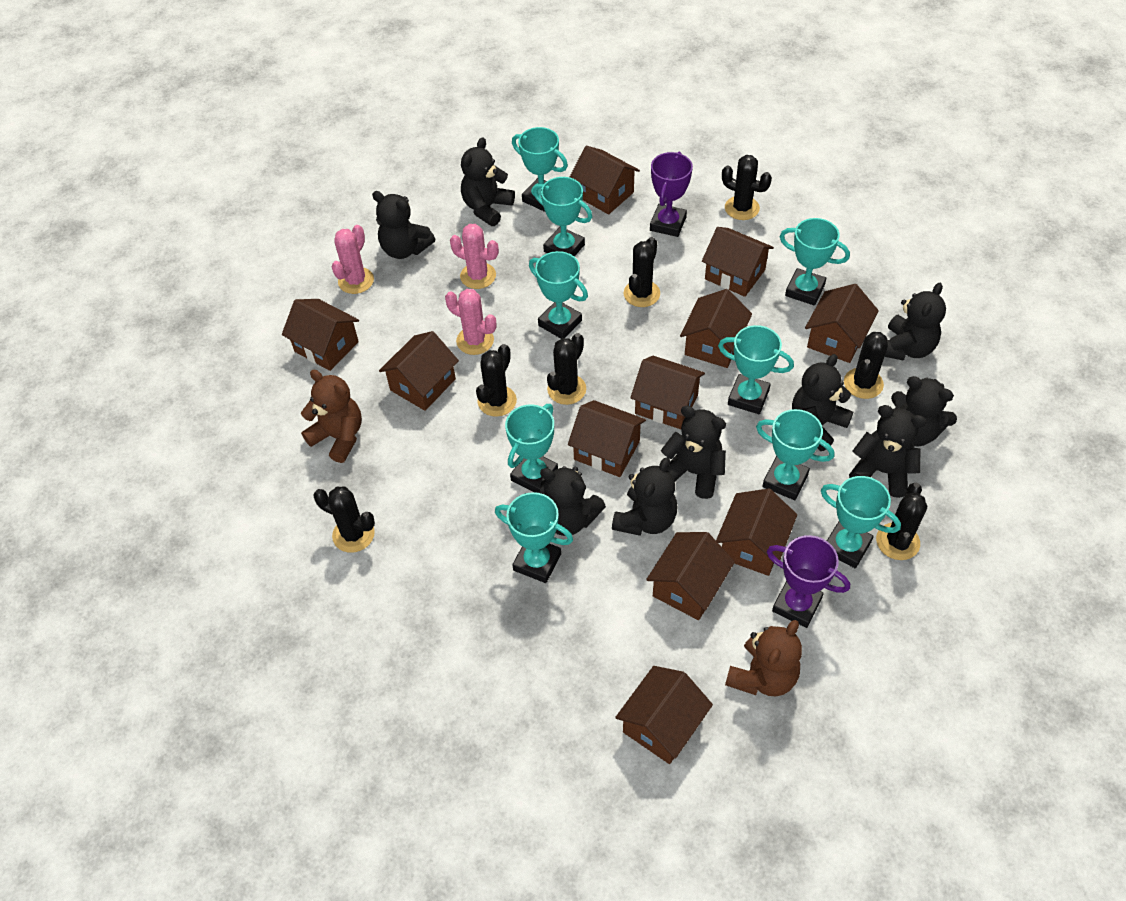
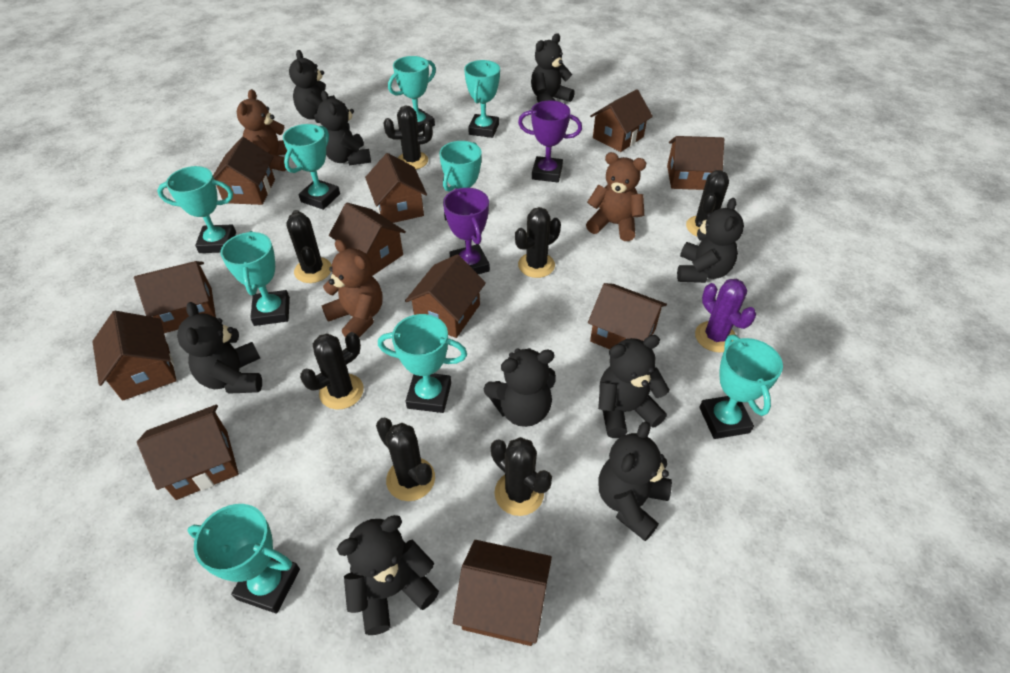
brown teddy bear: [301,370,362,463] [725,620,802,697] = 2 -> [237,89,287,171] [321,239,383,337] [586,152,646,241] = 3
pink cactus: [332,225,374,294] [445,289,497,355] [450,224,499,289] = 3 -> none = 0
purple cactus: none = 0 -> [695,279,756,353] = 1

